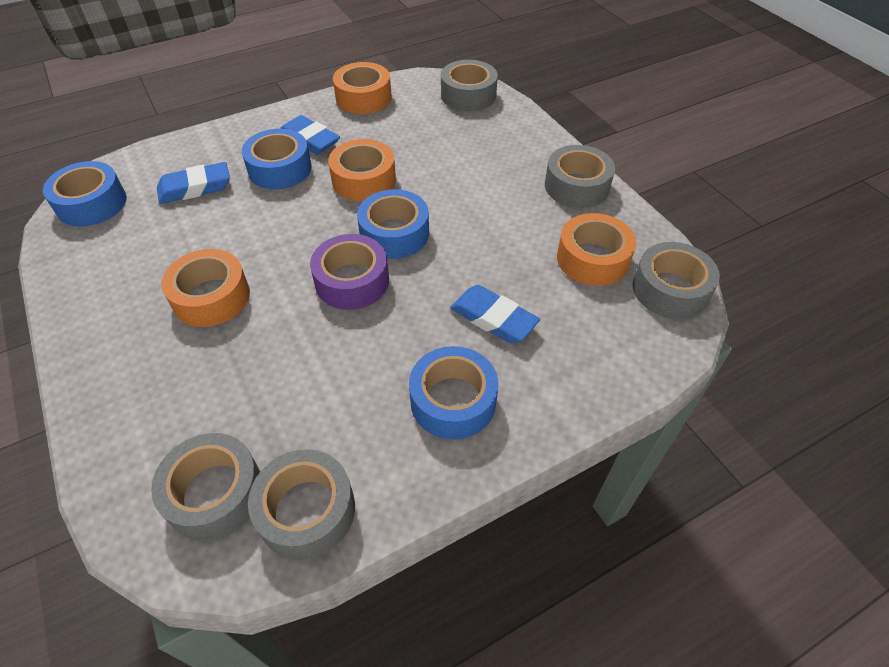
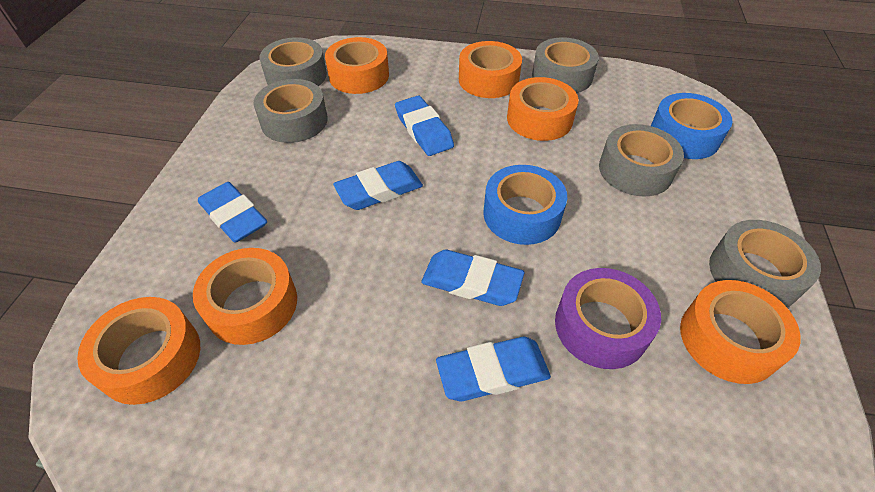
blue eraser: [157,162,230,204] [280,115,340,154] [450,285,540,343] = 3 -> [198,182,267,242] [333,161,423,210] [395,96,454,156] [421,250,524,306] [436,337,551,401] = 5
blue tape: [43,161,127,226] [242,129,312,189] [357,189,429,259] [409,346,498,440] = 4 -> [483,165,567,245] [651,93,733,159] = 2
orange tape: [161,249,250,327] [328,139,396,201] [333,62,392,114] [557,213,636,286] = 4 -> [77,297,200,405] [193,248,297,345] [325,37,389,94] [459,41,522,98] [507,77,579,141] [680,280,801,384] = 6

